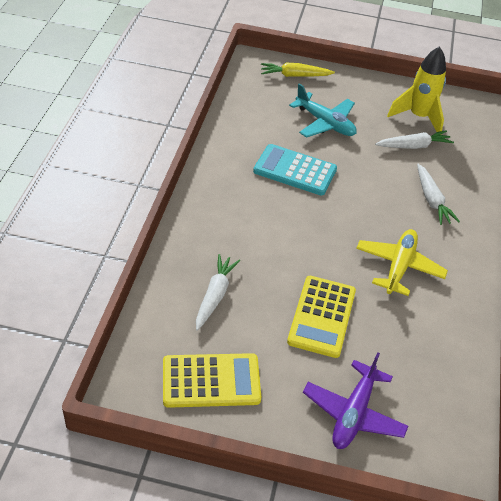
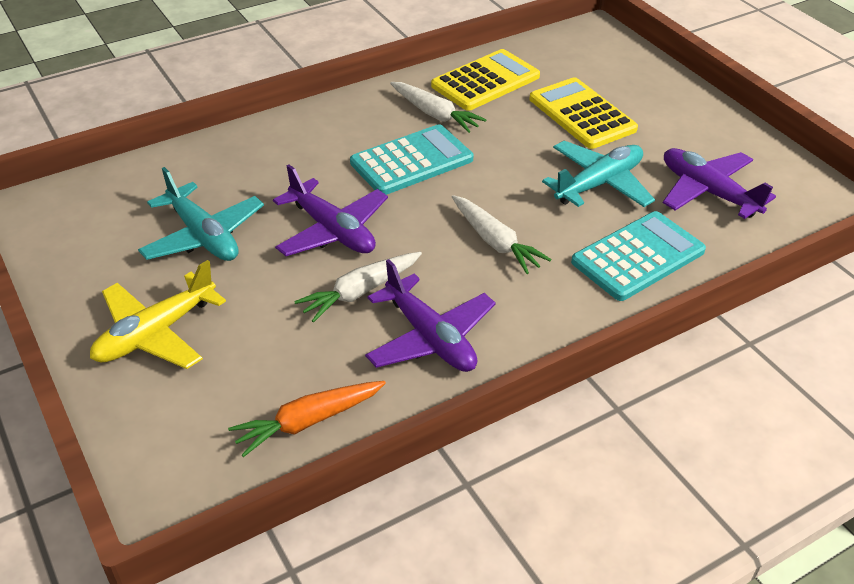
orange carrot: none = 0 -> [228,381,386,457] = 1
purple plane: [303,352,408,449] = 1 -> [273,165,388,256] [365,259,496,372] [663,148,776,219] = 3
turquoise calculator: [253,144,337,196] = 1 -> [350,124,473,195] [571,211,706,301] = 2
turquoise plane: [289,83,357,137] = 1 -> [138,167,264,261] [542,141,655,207] = 2
yellow carrot: [261,63,335,77] = 1 -> none = 0
yellow rocket: [387,46,446,132] = 1 -> none = 0

